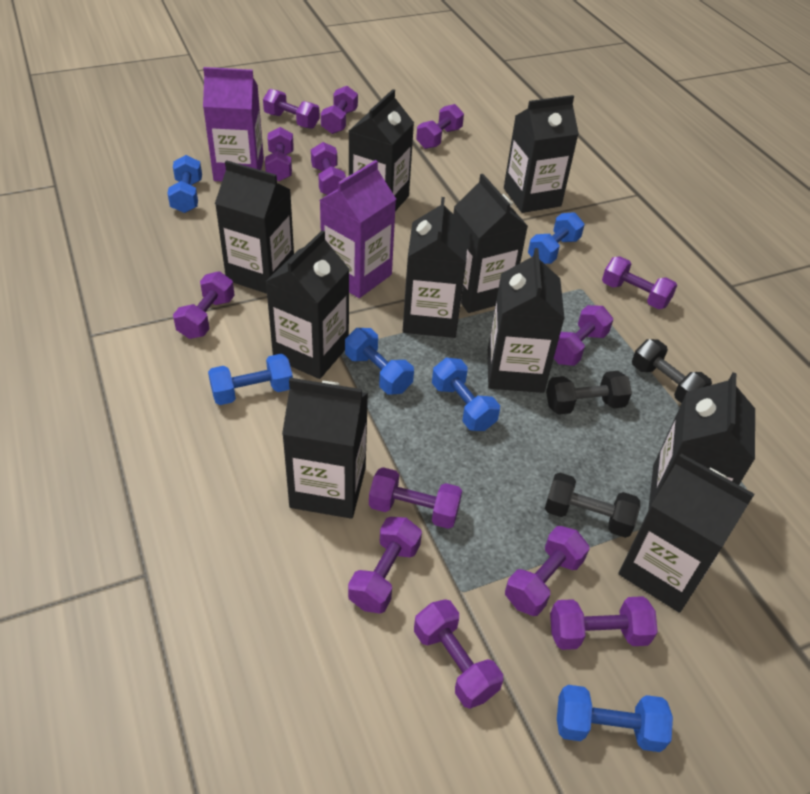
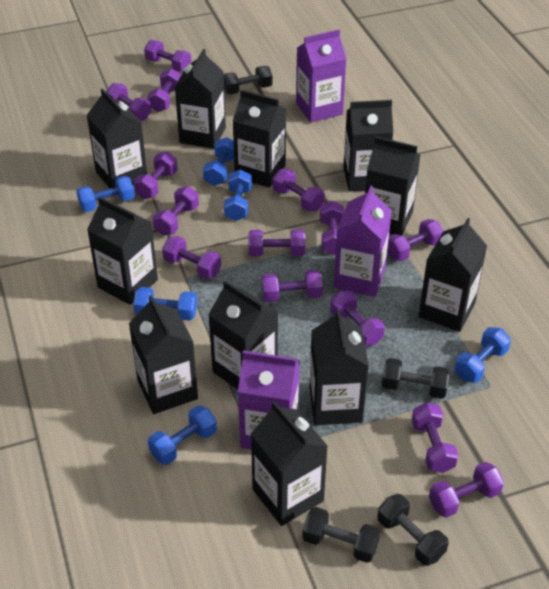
black carton: [215,160,294,294] [265,230,349,379] [282,378,368,519] [349,89,414,211] [403,197,468,338] [453,174,528,313] [488,248,565,393] [504,95,579,213] [618,454,754,613] [648,372,755,511] = 10 -> [86,89,147,189] [87,197,158,305] [129,295,198,414] [175,49,226,149] [208,280,279,390] [233,90,286,188] [251,401,328,526] [310,309,369,425] [343,100,393,192] [365,136,420,235] [419,218,487,332] = 11
black dumbbell: [545,473,640,538] [546,371,632,415] [632,339,712,403] = 3 -> [224,66,272,95] [302,507,380,563] [377,494,449,566] [382,358,450,399] = 4
purple carton: [203,67,264,181] [320,160,396,298] = 2 -> [238,351,300,450] [296,30,347,123] [334,186,392,297] = 3
purple dumbbell: [173,271,235,339] [263,89,320,129] [265,127,294,181] [311,142,346,195] [321,86,358,134] [348,517,422,614] [369,467,462,529] [414,599,503,709] [416,104,464,149] [505,526,589,616] [550,596,658,650] [554,305,613,366] [602,256,677,309] = 13 -> [106,83,151,121] [134,152,178,199] [144,40,191,72] [147,69,181,112] [153,186,199,235] [162,236,221,279] [249,230,305,256] [262,270,323,302] [273,169,325,212] [320,201,344,255] [330,291,385,346] [387,219,443,261] [411,402,458,473] [429,462,504,518] = 14

